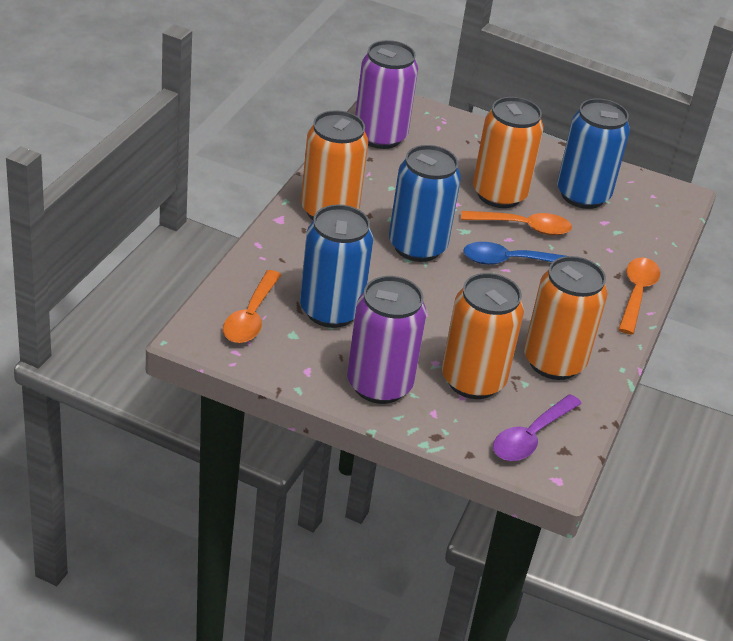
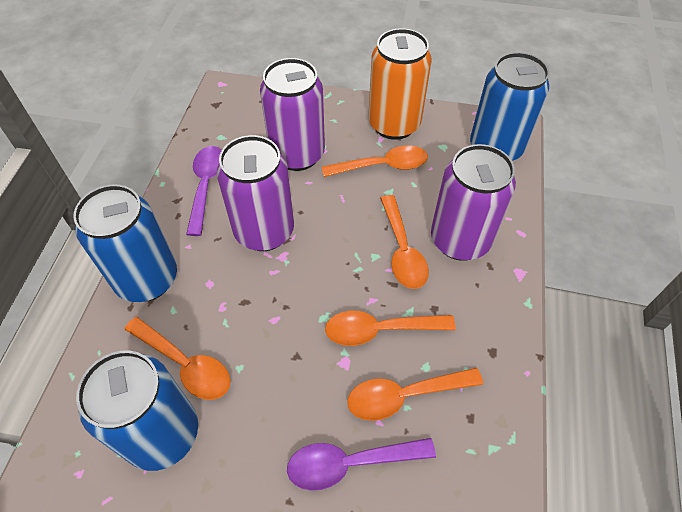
blue spoon: [463,242,565,265] = 1 -> none = 0
orange can: [301,110,368,220] [442,273,524,399] [473,97,544,208] [524,256,608,380] = 4 -> [368,28,432,140] = 1
orange spoon: [223,270,281,343] [461,211,572,235] [618,258,660,335] = 3 -> [124,317,231,400] [322,145,428,177] [325,311,456,346] [347,368,483,421] [380,195,429,289] = 5
purple can: [347,276,427,404] [355,40,418,149] = 2 -> [217,135,294,251] [260,58,325,171] [431,144,516,261] = 3
purple spoon: [493,394,582,461] = 1 -> [186,146,222,236] [287,438,436,491] = 2

